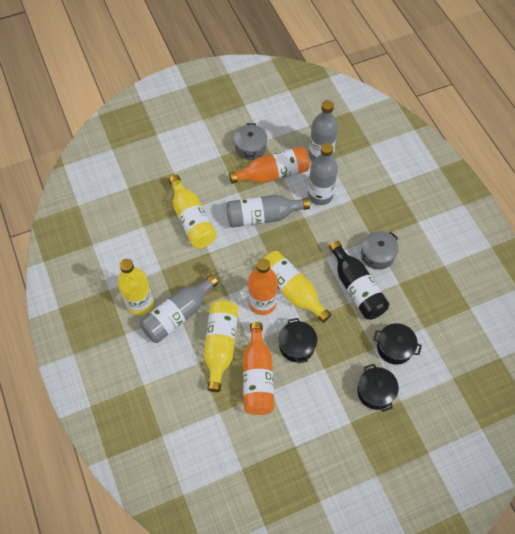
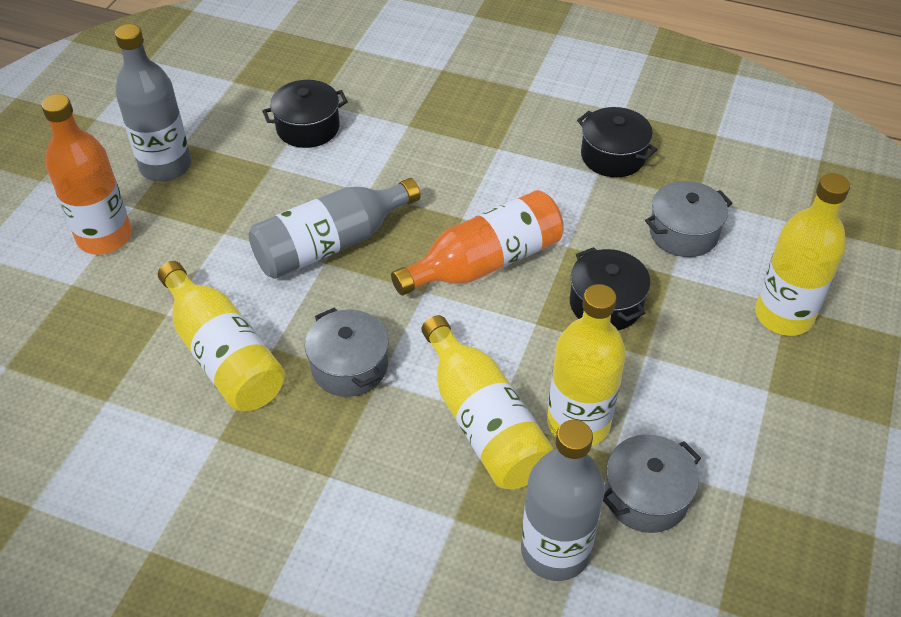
black bottle: [329,241,389,320] = 1 -> none = 0
grey bottle: [140,274,219,343] [226,195,310,228] [308,143,338,205] [309,100,338,161] = 4 -> [115,24,191,182] [248,178,421,279] [521,420,605,581] = 3
grey pot: [234,123,267,160] [361,231,399,270] = 2 -> [305,307,388,397] [603,434,701,533] [645,181,732,257] = 3
orange bottle: [229,146,310,184] [243,322,274,415] [248,258,278,315] = 3 -> [41,94,132,254] [391,190,564,295] = 2

